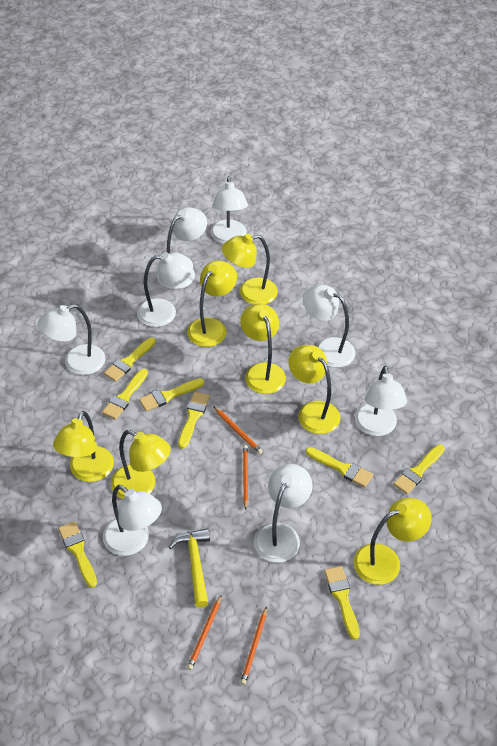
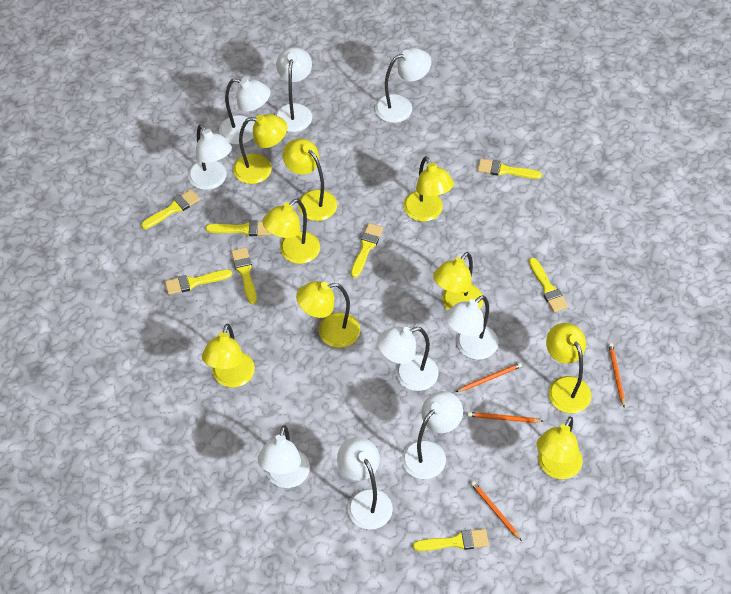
white lamp: [38,304,105,375] [103,485,162,556] [137,252,193,327] [157,207,207,289] [211,176,248,244] [254,464,313,563] [303,285,355,368] [355,366,407,436] = 8 -> [188,124,232,190] [219,78,271,145] [258,426,310,488] [275,47,312,132] [337,437,393,530] [375,48,431,123] [377,327,438,391] [402,391,463,479] [445,295,499,360] = 9
yellow hammer: [169,528,210,608] = 1 -> none = 0
yellow lamp: [53,411,114,482] [111,430,171,499] [187,261,237,347] [222,234,278,304] [240,303,286,394] [288,345,340,434] [354,498,432,585] = 7 -> [202,324,255,388] [233,114,287,184] [262,199,320,264] [283,139,337,221] [296,281,360,348] [404,156,454,222] [433,252,483,310] [537,417,583,479] [546,323,592,413] = 9

